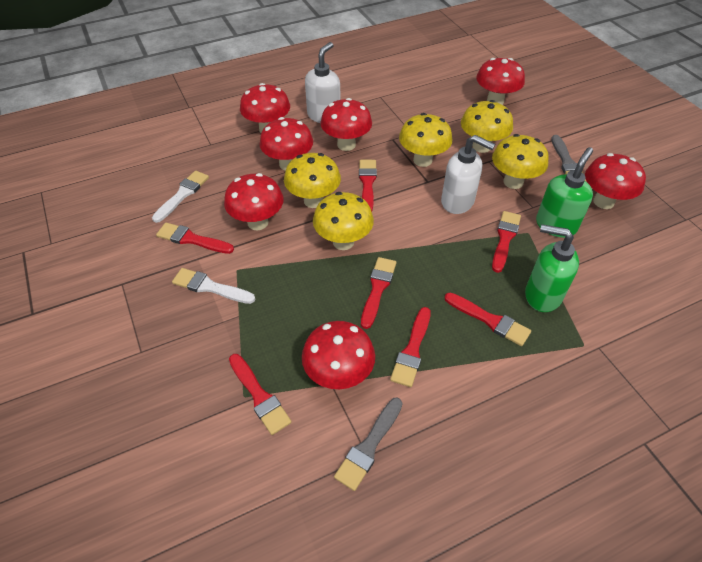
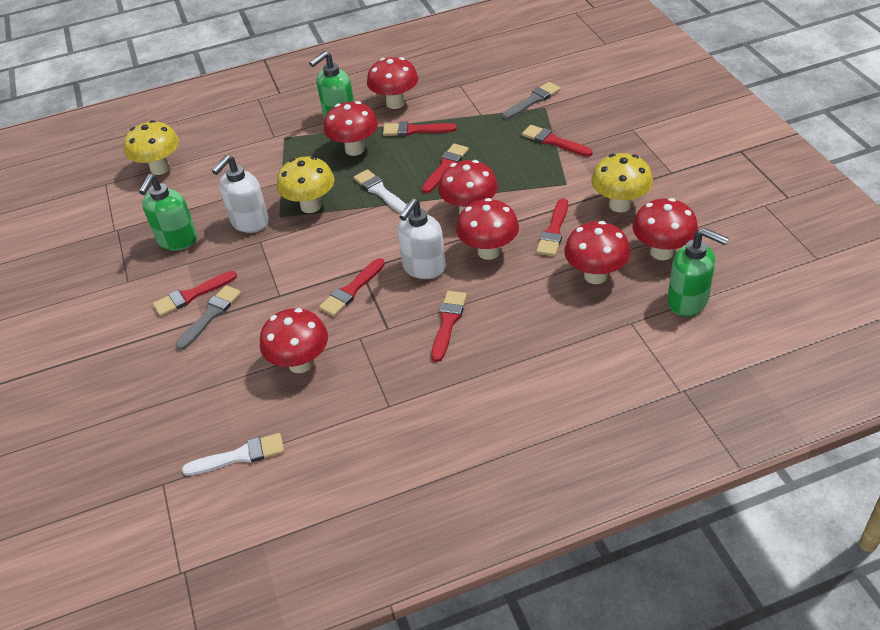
green soap dispenser: [525,224,579,312] [536,147,593,238] = 2 -> [139,174,197,250] [309,51,354,119] [667,228,729,316] = 3
yellow mushroom: [284,153,341,208] [313,192,374,250] [399,113,452,167] [461,100,513,153] [492,134,549,189] = 5 -> [124,120,179,175] [277,156,334,213] [591,153,653,212] = 3

